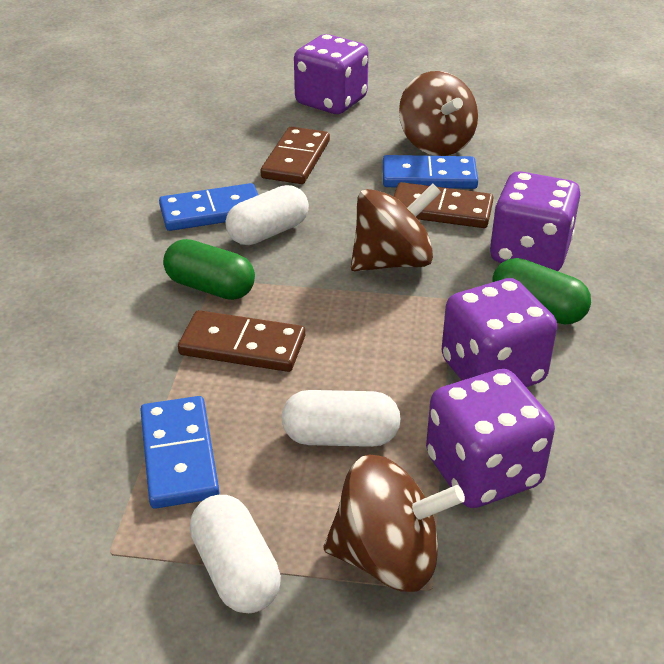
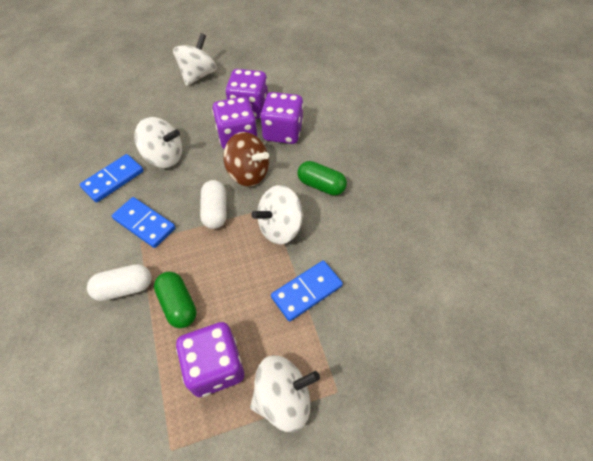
brown domino: [178,310,305,372] [260,127,330,184] [393,182,493,228] = 3 -> none = 0
brown spinning top: [323,455,465,592] [351,183,441,272] [399,71,478,156] = 3 -> [223,132,269,186] = 1
white capsule: [190,495,281,613] [225,185,309,245] [281,390,401,447] = 3 -> [87,264,152,301] [200,180,226,229] = 2
white spinning top: none = 0 -> [134,117,182,168] [173,33,217,86] [250,355,320,432] [251,185,303,244] = 4

